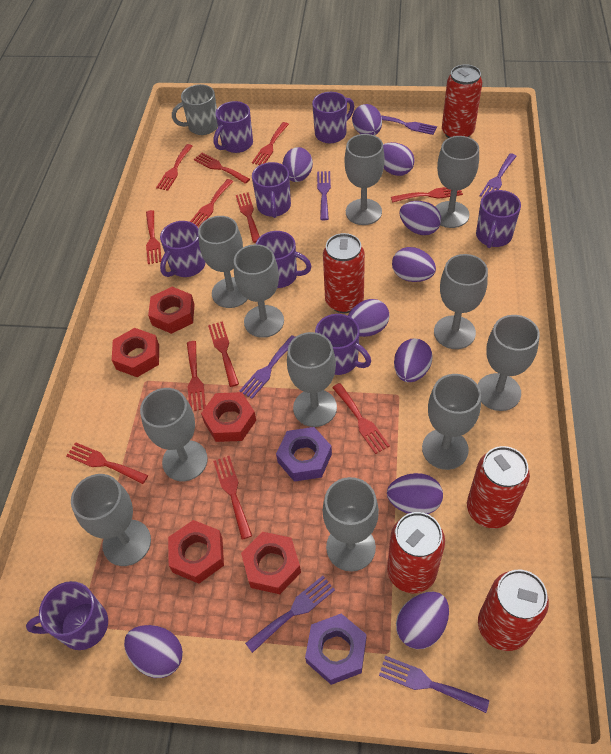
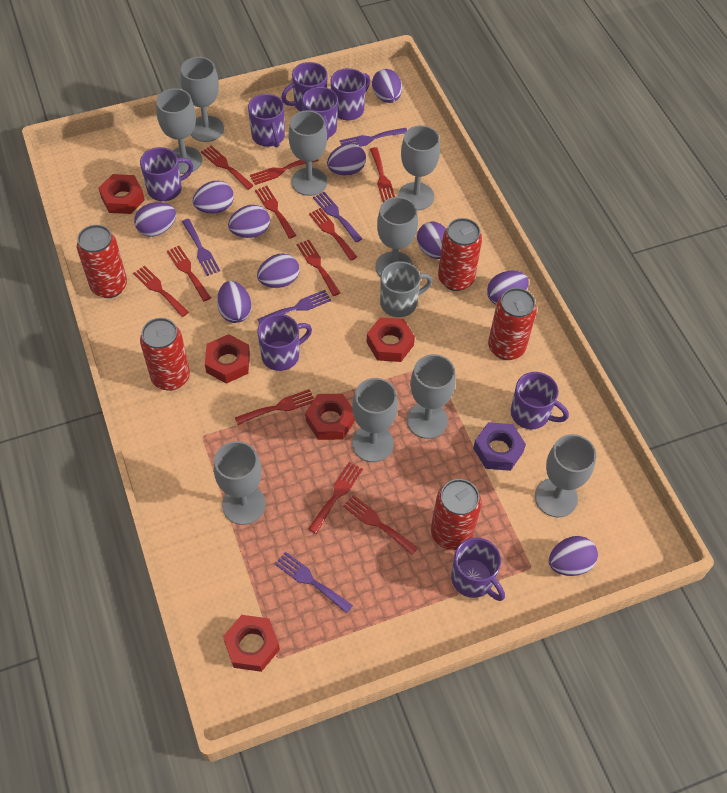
grey goblet: [71,474,151,566] [140,388,208,481] [198,216,248,308] [234,244,284,338] [287,332,337,427] [323,477,379,572] [345,134,385,225] [422,374,481,470] [434,254,488,349] [435,136,479,228] [478,315,540,411] = 11 -> [156,88,202,174] [181,57,224,142] [214,441,266,525] [288,110,327,196] [352,378,398,462] [375,197,418,277] [398,125,440,211] [407,354,456,439] [535,434,596,517] = 9
purple fork: [239,335,295,399] [245,576,335,653] [317,171,331,220] [379,656,489,713] [381,115,437,135] [479,153,517,197] = 6 -> [182,219,220,276] [257,290,331,324] [275,552,353,614] [313,192,363,242] [340,128,407,147] = 5
purple nut: [276,427,332,482] [305,614,367,685] = 2 -> [473,422,526,471] = 1
red fork: [66,442,148,484] [146,210,162,264] [156,144,193,191] [187,341,206,411] [190,179,234,227] [194,153,250,184] [208,321,239,387] [213,456,252,540] [236,192,260,243] [252,122,289,165] [332,383,390,454] [391,187,463,203] = 12 -> [133,265,189,317] [167,246,211,301] [201,146,254,190] [235,389,314,425] [250,159,319,185] [255,186,296,239] [297,240,341,296] [308,462,363,534] [309,208,357,261] [343,495,418,555] [370,147,395,202] = 11

